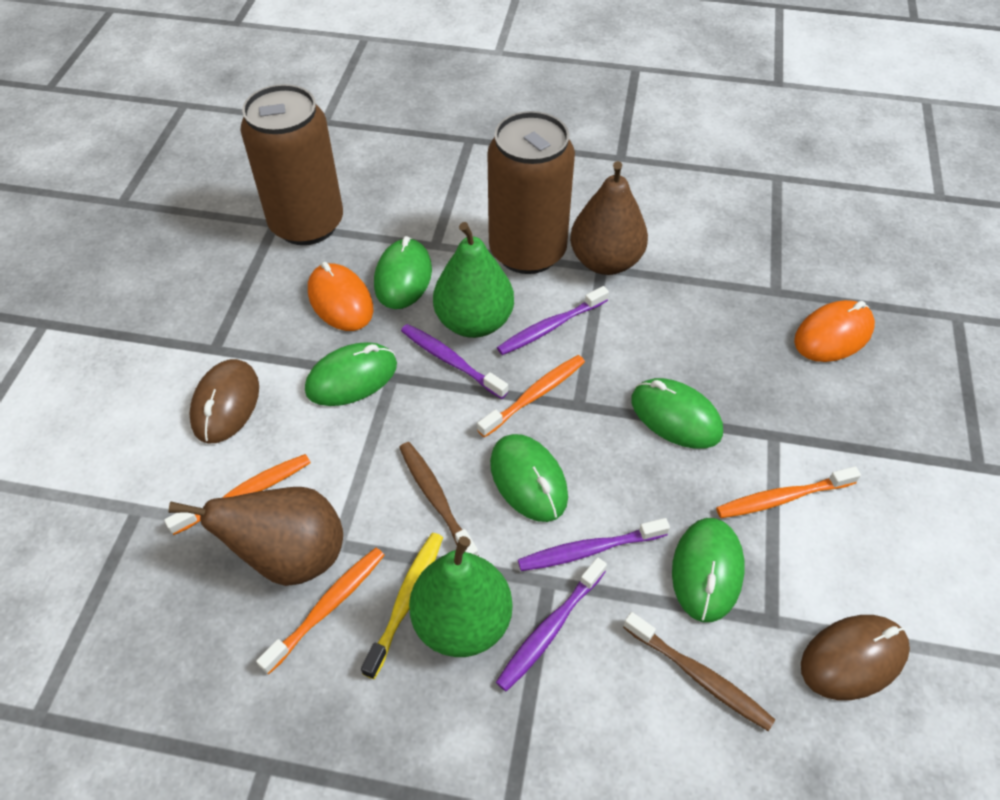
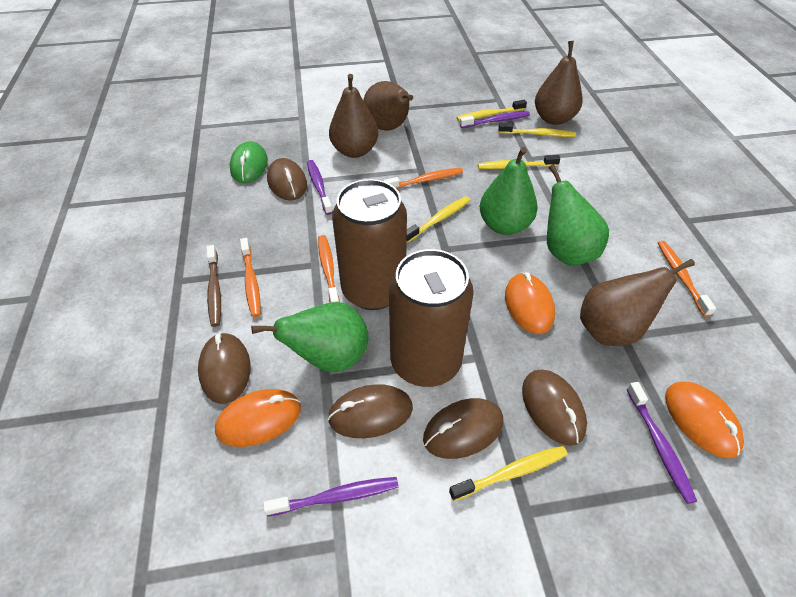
brown mouse: [189,359,259,443] [801,615,910,700] = 2 -> [198,333,251,404] [267,158,307,200] [328,384,413,438] [423,398,503,459] [522,370,587,446] = 5
brown pear: [169,487,343,586] [570,161,648,275] = 2 -> [329,74,378,158] [363,81,413,131] [535,41,583,125] [580,259,695,346] = 4
brown toothbrush: [399,442,479,556] [623,612,775,731] = 2 -> [207,245,221,327] = 1
green mouse: [305,342,397,406] [374,236,432,309] [490,434,568,522] [631,378,723,449] [672,518,745,622] = 5 -> [230,141,268,183] = 1
green pear: [409,536,512,657] [433,222,514,338] = 2 -> [251,302,369,373] [480,147,538,235] [547,164,609,266] = 3
orange mouse: [308,262,373,331] [794,300,875,362] = 2 -> [215,389,301,447] [505,272,555,334] [665,382,744,458] = 3
yellow toothbrush: [361,533,443,679] = 1 -> [407,196,470,243] [449,446,568,501] [457,100,527,121] [478,155,560,169] [498,123,576,137] = 5

